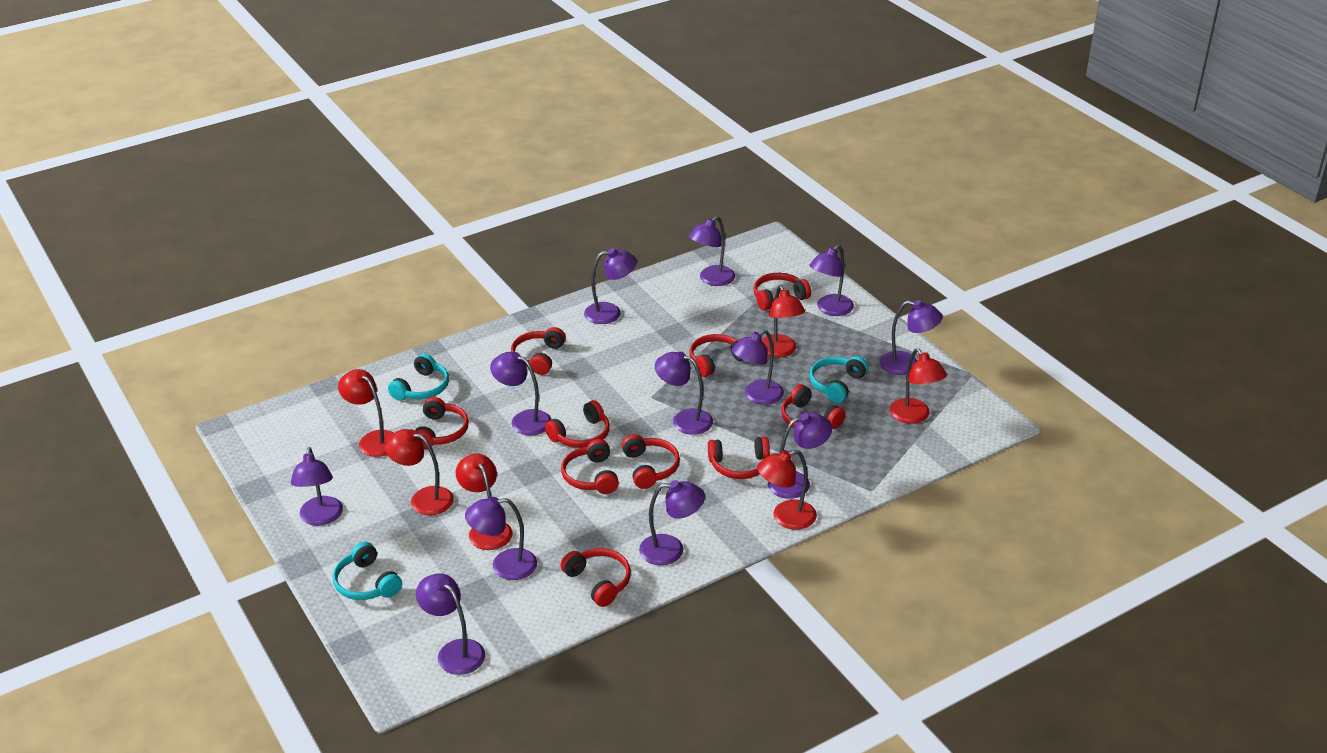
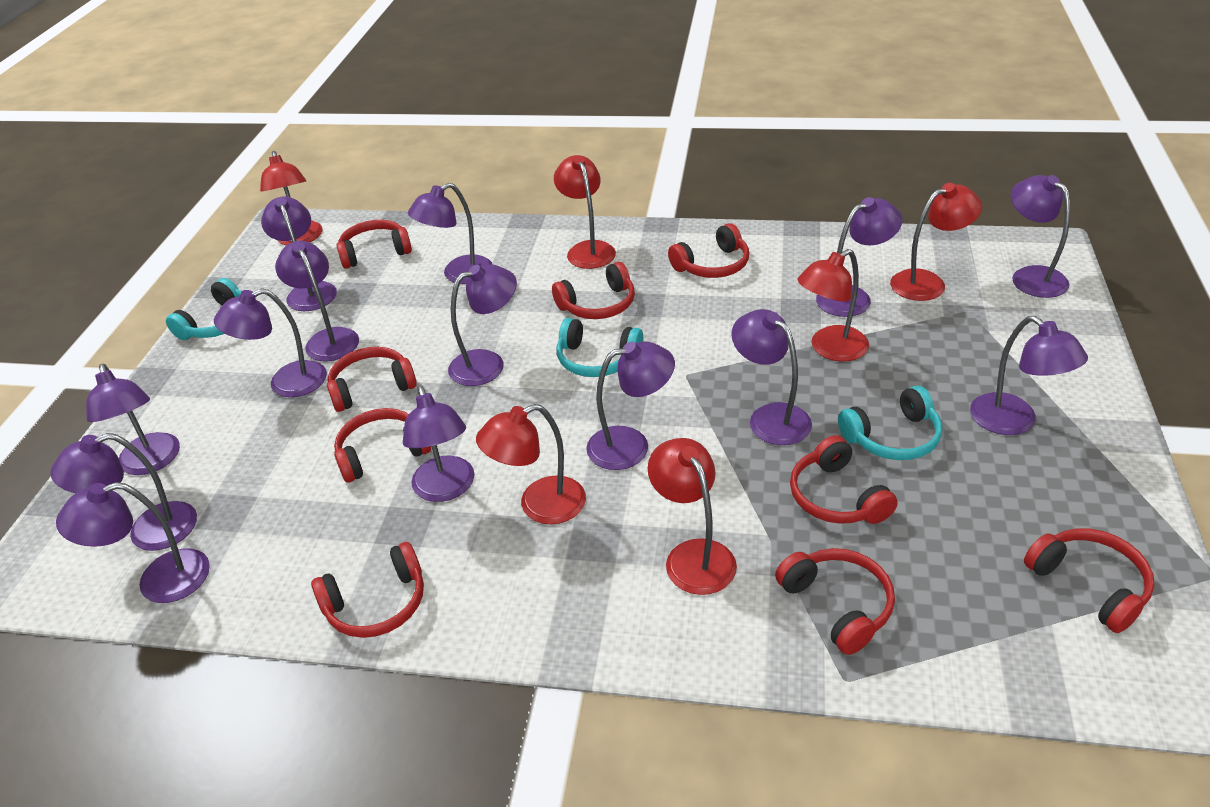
purple lamp: [291,447,343,526] [416,573,485,675] [465,497,537,580] [490,352,551,435] [584,248,637,324] [639,480,705,565] [655,352,713,435] [689,216,735,286] [732,330,784,405] [768,413,832,499] [810,245,854,316] [880,300,943,375] = 12 -> [50,433,197,551] [56,482,210,603] [86,364,180,475] [214,288,327,397] [261,197,337,311] [275,241,359,361] [403,385,474,502] [408,183,493,284] [448,264,517,386] [586,341,675,470] [731,309,812,445] [816,197,902,317] [970,316,1088,435] [1011,175,1070,298] = 14
red headphones: [414,397,469,450] [511,327,566,375] [545,400,610,448] [560,548,631,607] [561,439,619,494] [622,434,680,489] [689,334,743,377] [708,437,770,479] [754,273,811,311] [781,384,846,429] = 10 -> [311,542,424,638] [327,347,417,412] [334,408,431,483] [336,220,412,269] [552,262,635,319] [668,223,749,278] [775,548,895,655] [790,435,898,524] [1024,528,1154,633] = 9

